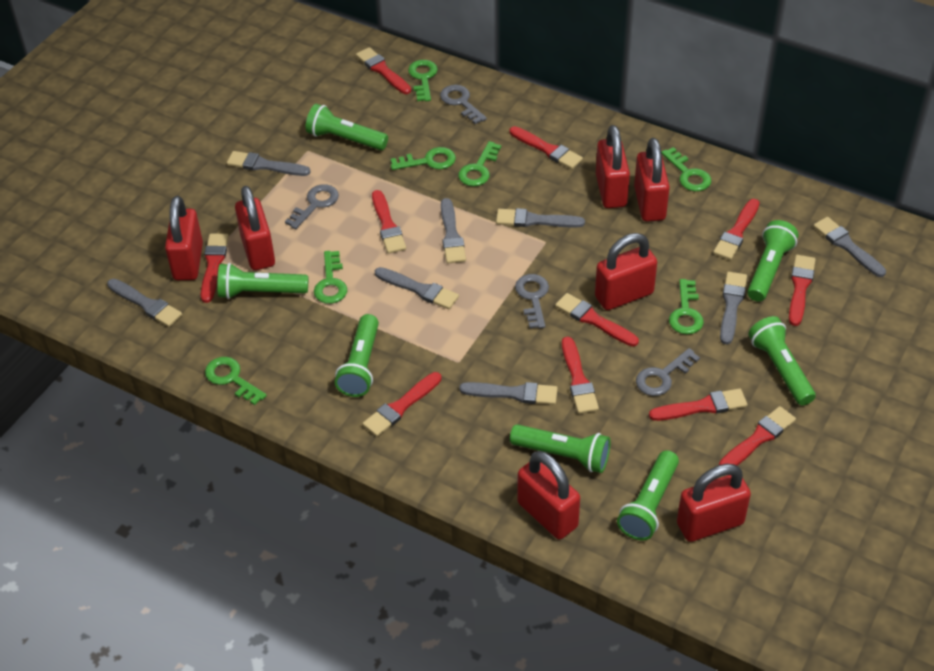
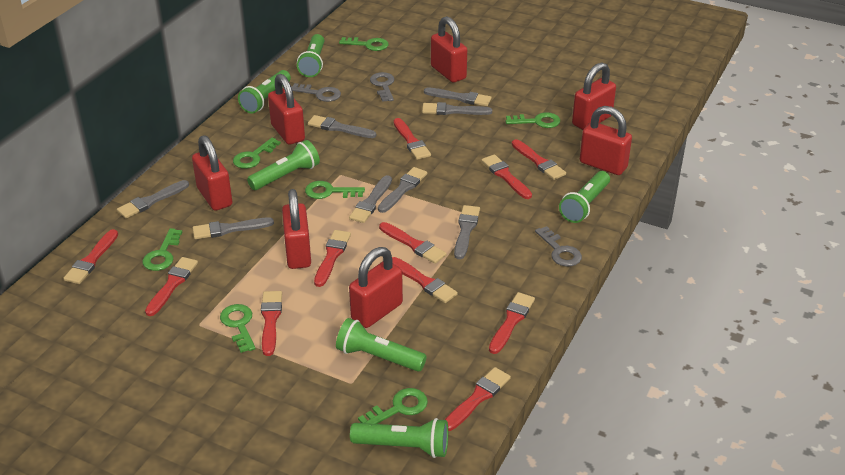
green flashlight: [217,263,308,299] [306,104,388,150] [335,314,379,397] [510,424,611,473] [617,450,679,540] [747,220,798,302] [748,316,816,406] = 7 -> [238,70,291,114] [247,140,320,190] [297,34,324,77] [336,318,427,372] [350,418,448,458] [559,171,610,223] = 6
grey key: [285,184,339,229] [440,85,487,124] [515,274,549,329] [636,348,700,396] = 4 -> [291,83,341,102] [370,72,394,102] [535,226,582,266] = 3

